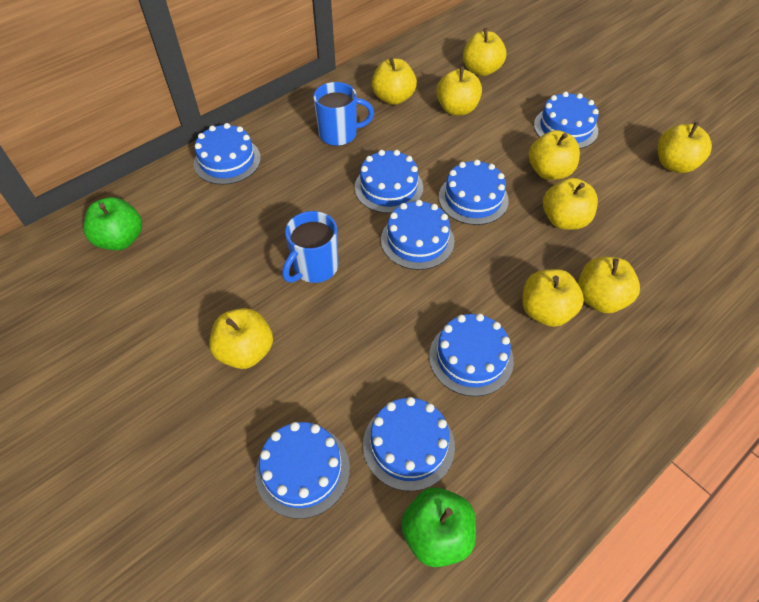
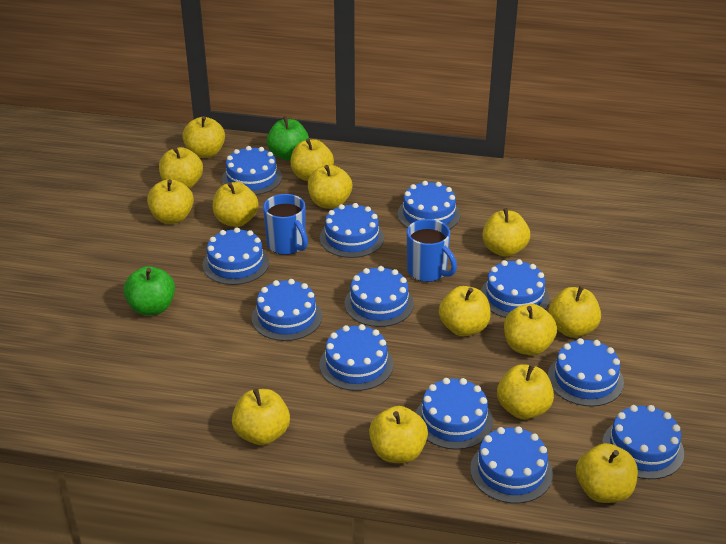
blue cake: [194,123,261,185] [255,422,350,519] [355,150,423,213] [363,397,455,491] [381,200,454,270] [429,313,514,397] [439,159,509,225] [534,92,599,149] = 8 -> [203,227,269,285] [222,146,282,195] [252,279,322,341] [320,203,384,258] [320,324,394,391] [344,266,414,327] [398,181,460,229] [416,378,493,450] [470,426,553,503] [481,259,549,318] [548,338,624,407] [602,405,684,479] = 12
yellow apple: [209,308,273,369] [372,57,417,105] [436,66,482,116] [463,28,506,76] [522,269,584,327] [529,130,580,180] [543,178,598,230] [578,257,640,313] [658,122,712,173] = 9 -> [147,179,194,224] [159,147,203,189] [182,116,225,158] [213,182,259,227] [232,389,290,445] [290,138,334,181] [308,165,352,209] [369,406,428,463] [439,286,491,336] [482,208,530,257] [497,364,554,419] [504,304,557,355] [548,286,601,338] [576,443,638,503] = 14

